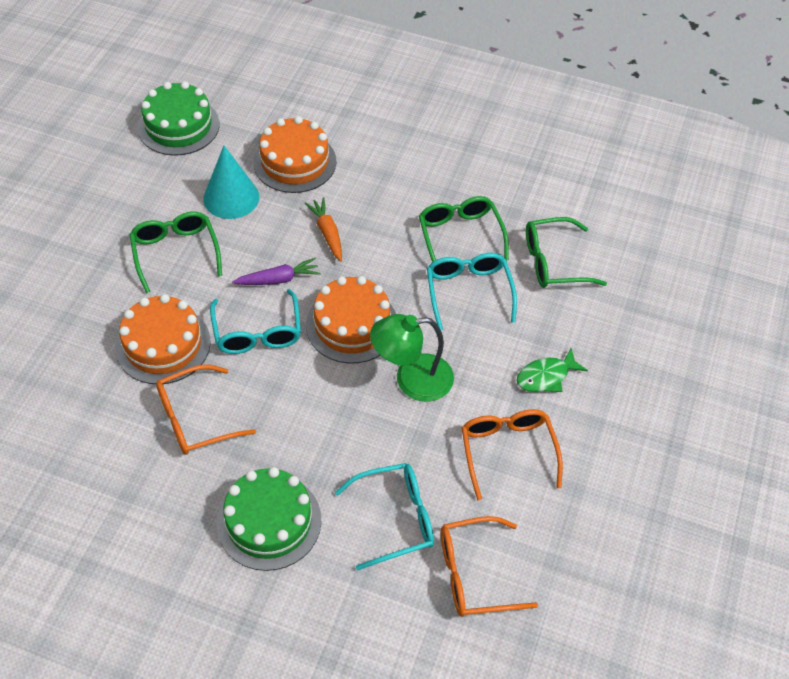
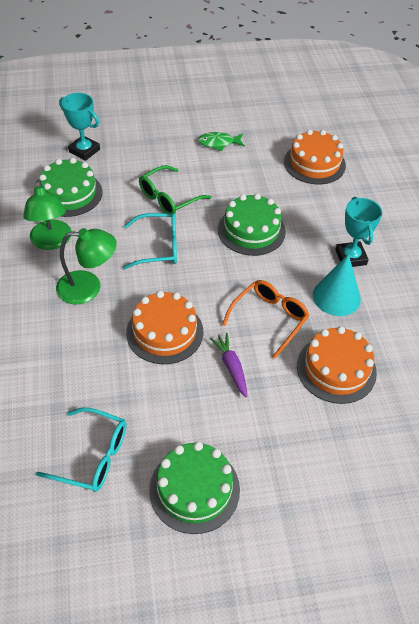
green cake: [138,81,220,156] [217,467,321,571] = 2 -> [39,158,103,217] [149,441,240,534] [218,193,286,256] = 3
green glasses: [130,211,222,294] [419,196,509,262] [526,217,607,288] = 3 -> [139,165,211,214] = 1
green lamp: [370,314,454,402] = 1 -> [23,179,71,250] [56,228,117,304] = 2
orange carrot: [304,197,342,262] = 1 -> none = 0
orange glasses: [156,364,256,455] [441,516,538,617] [461,409,563,500] = 3 -> [222,280,310,359] = 1
turquoise glasses: [210,289,301,354] [335,463,434,570] [427,253,517,330] = 3 -> [36,408,126,492] [123,213,177,269] = 2
turquoise trophy: none = 0 -> [59,93,100,161] [335,197,382,267] = 2

